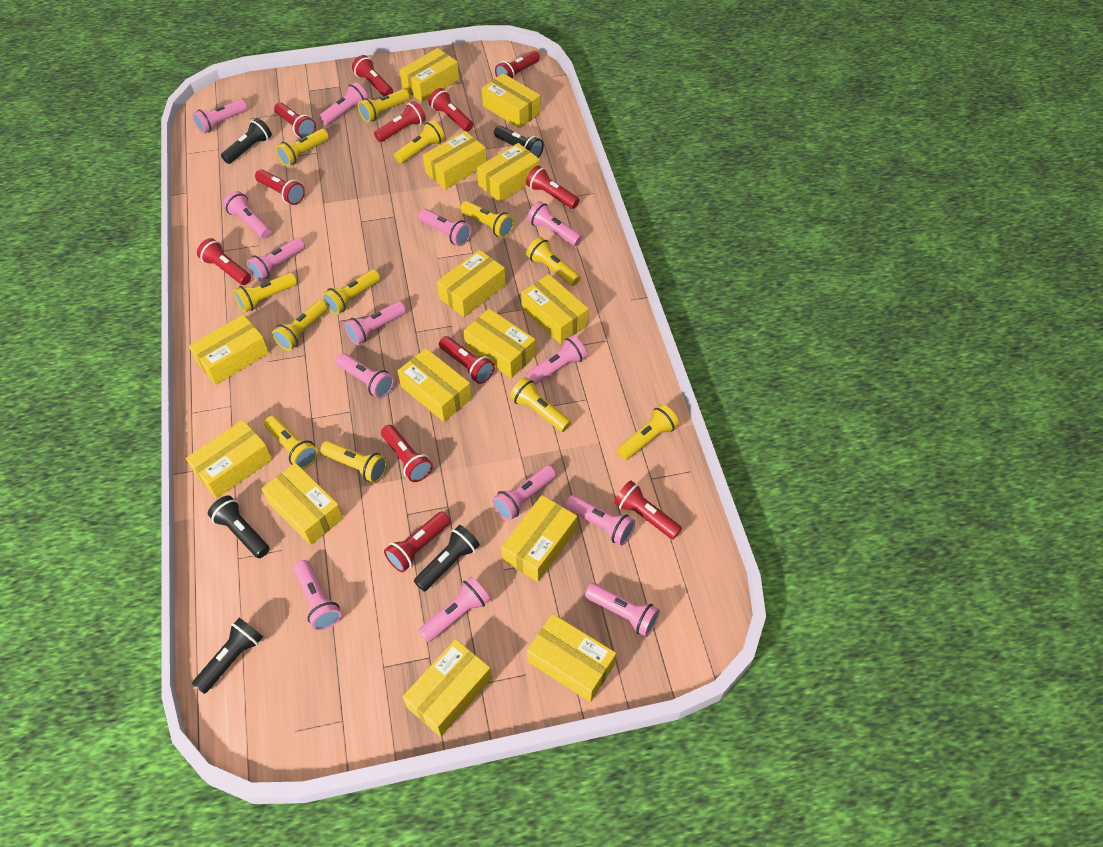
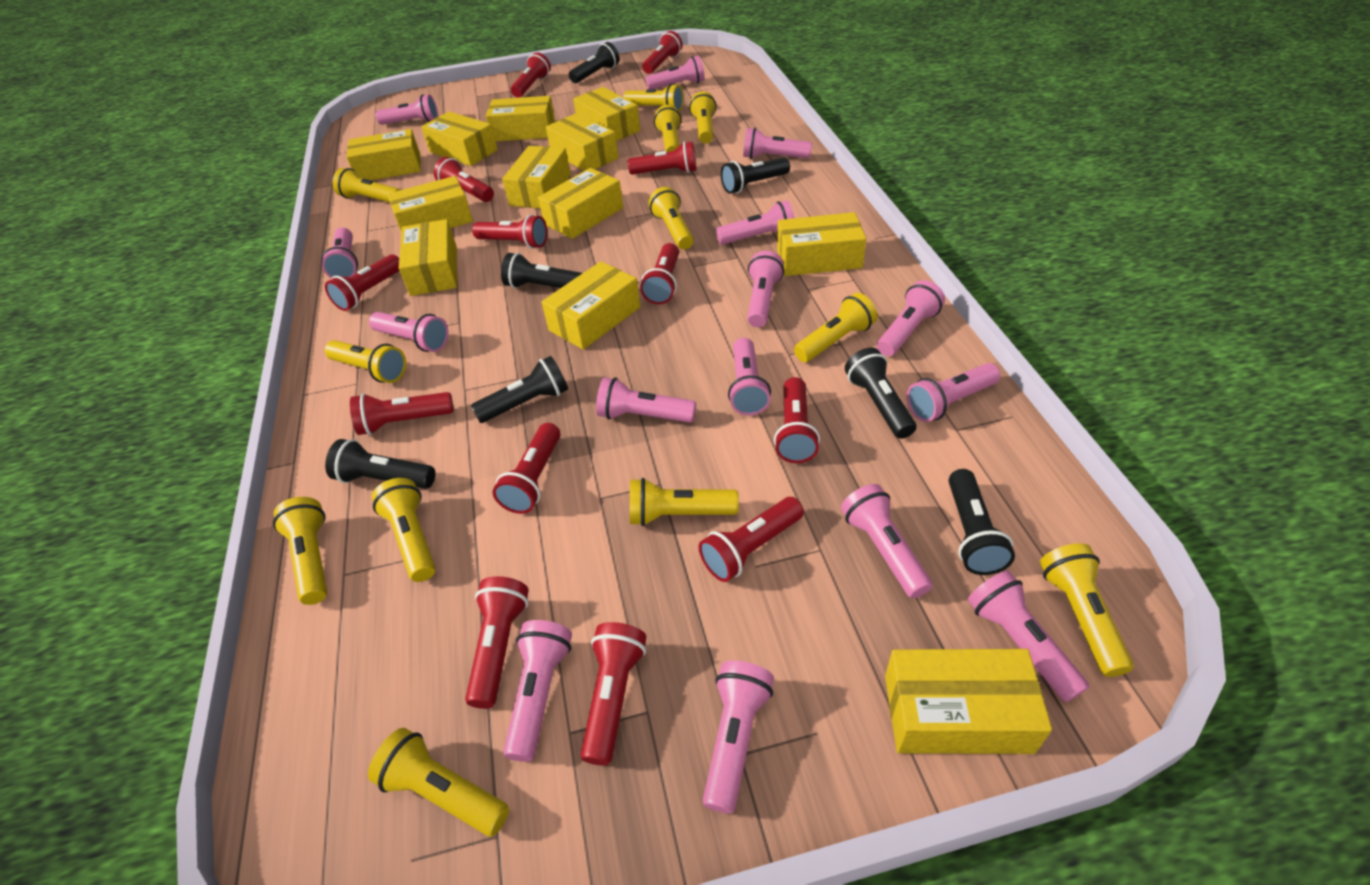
black flashlight: [192,618,263,694] [208,495,270,558] [221,118,272,164] [414,525,480,592] [494,125,544,158] = 5 -> [325,439,436,489] [471,356,568,423] [501,253,582,288] [569,42,619,83] [721,157,790,194] [845,348,916,439] [949,469,1015,575] = 7
pink flashlight: [192,99,247,134] [223,191,271,239] [247,238,305,281] [294,560,341,630] [319,82,368,125] [336,353,394,398] [344,301,406,345] [418,209,471,246] [419,576,490,642] [492,465,556,521] [525,335,587,385] [527,201,582,246] [565,495,635,546] [585,583,660,637] = 14 -> [321,227,358,278] [369,312,449,352] [375,94,438,125] [503,620,572,762] [596,377,696,423] [646,56,705,89] [703,661,774,814] [716,200,795,245] [728,338,771,416] [743,128,812,159] [747,251,784,327] [841,484,933,598] [877,280,945,356] [907,363,1000,422] [968,571,1089,702] = 15
red flashlight: [197,238,251,285] [255,169,305,205] [274,102,316,138] [352,55,393,96] [374,101,426,142] [381,425,433,482] [384,512,450,573] [428,88,473,132] [439,336,495,384] [495,51,540,79] [526,166,579,209] [614,480,682,540] = 12 -> [325,254,399,311] [350,392,454,435] [434,157,494,202] [465,576,529,709] [472,214,547,249] [493,423,561,514] [511,52,551,97] [580,622,646,766] [628,141,696,175] [640,243,679,304] [642,31,683,74] [699,497,804,582] [774,377,820,463] = 13
yellow box: [186,420,272,499] [189,315,269,385] [262,463,343,545] [398,348,472,422] [400,48,459,102] [403,639,492,737] [423,131,487,190] [437,250,506,317] [464,309,536,378] [477,143,540,202] [482,73,541,128] [502,495,577,582] [521,274,589,344] [527,614,616,702] = 14 -> [346,129,421,180] [387,176,473,232] [399,219,457,296] [421,111,498,166] [485,96,555,141] [502,146,571,208] [538,168,623,239] [541,261,640,350] [546,113,618,171] [573,87,640,141] [777,212,866,276] [885,649,1052,754] = 12

